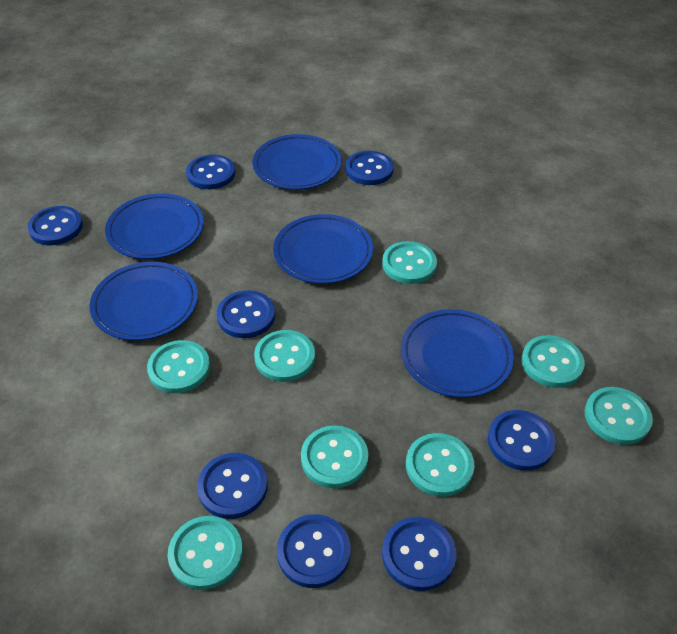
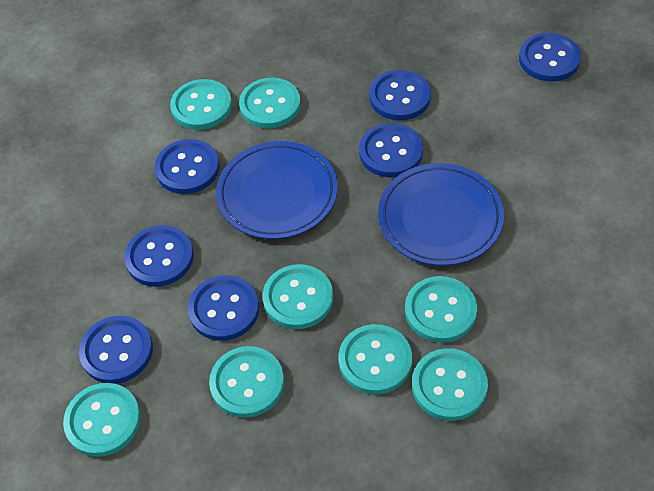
blue button: [28,206,83,245] [186,155,235,189] [197,453,268,519] [217,290,275,338] [277,514,351,588] [346,151,394,185] [382,517,456,591] [488,410,556,471] = 8 -> [79,316,153,384] [124,225,194,287] [155,139,219,194] [188,275,259,341] [359,123,423,177] [369,70,431,120] [519,33,581,82] = 7
blue plate: [90,262,198,341] [105,193,204,259] [253,134,341,190] [273,214,373,284] [401,309,514,398] = 5 -> [216,141,338,239] [378,163,504,266] = 2

